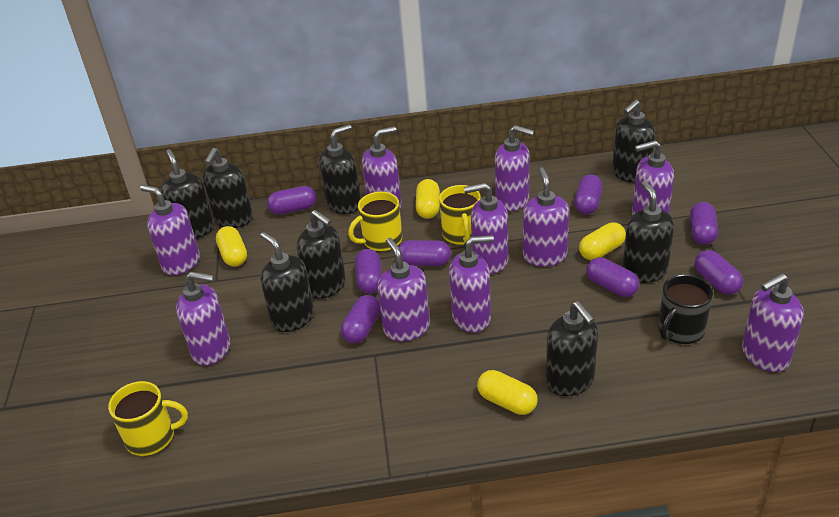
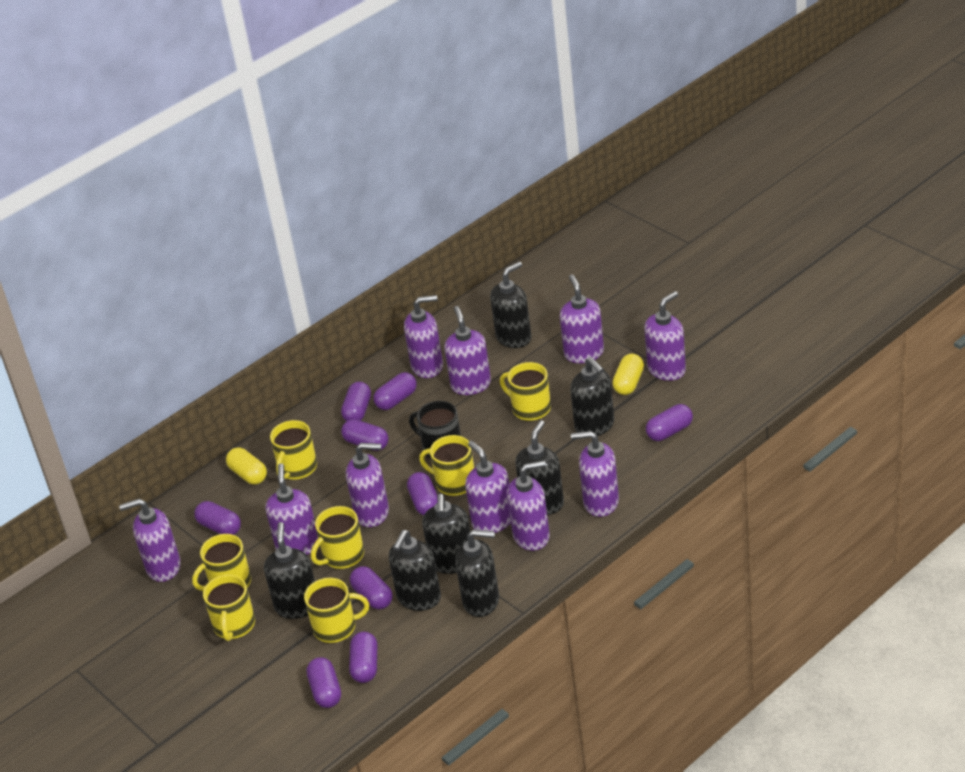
black soap dispenser: [160,149,214,239] [203,148,253,228] [260,232,315,332] [297,210,346,299] [319,124,361,214] [546,301,598,396] [612,100,656,183] [623,181,674,283] = 8 -> [264,522,315,619] [389,530,441,611] [422,494,470,574] [456,530,499,617] [490,262,531,348] [515,420,564,515] [570,357,614,436] = 7
purple capsule: [267,186,316,215] [341,295,381,343] [355,249,382,294] [399,240,451,266] [574,175,603,215] [586,257,639,297] [690,202,718,245] [694,250,743,295] = 8 -> [194,501,241,535] [307,657,341,708] [341,382,371,421] [341,419,389,451] [349,632,377,683] [350,566,393,610] [373,372,417,410] [407,472,437,515] [646,404,693,441] = 9
yellow capsule: [216,226,247,267] [416,179,440,219] [477,370,538,415] [579,222,626,260] = 4 -> [226,447,267,485] [612,354,644,395] = 2
yellow mug: [108,381,188,456] [348,192,402,251] [439,185,481,245] = 3 -> [192,534,251,591] [203,575,255,641] [270,420,317,480] [304,578,369,643] [311,506,364,569] [419,435,474,496] [500,362,551,421] = 7

